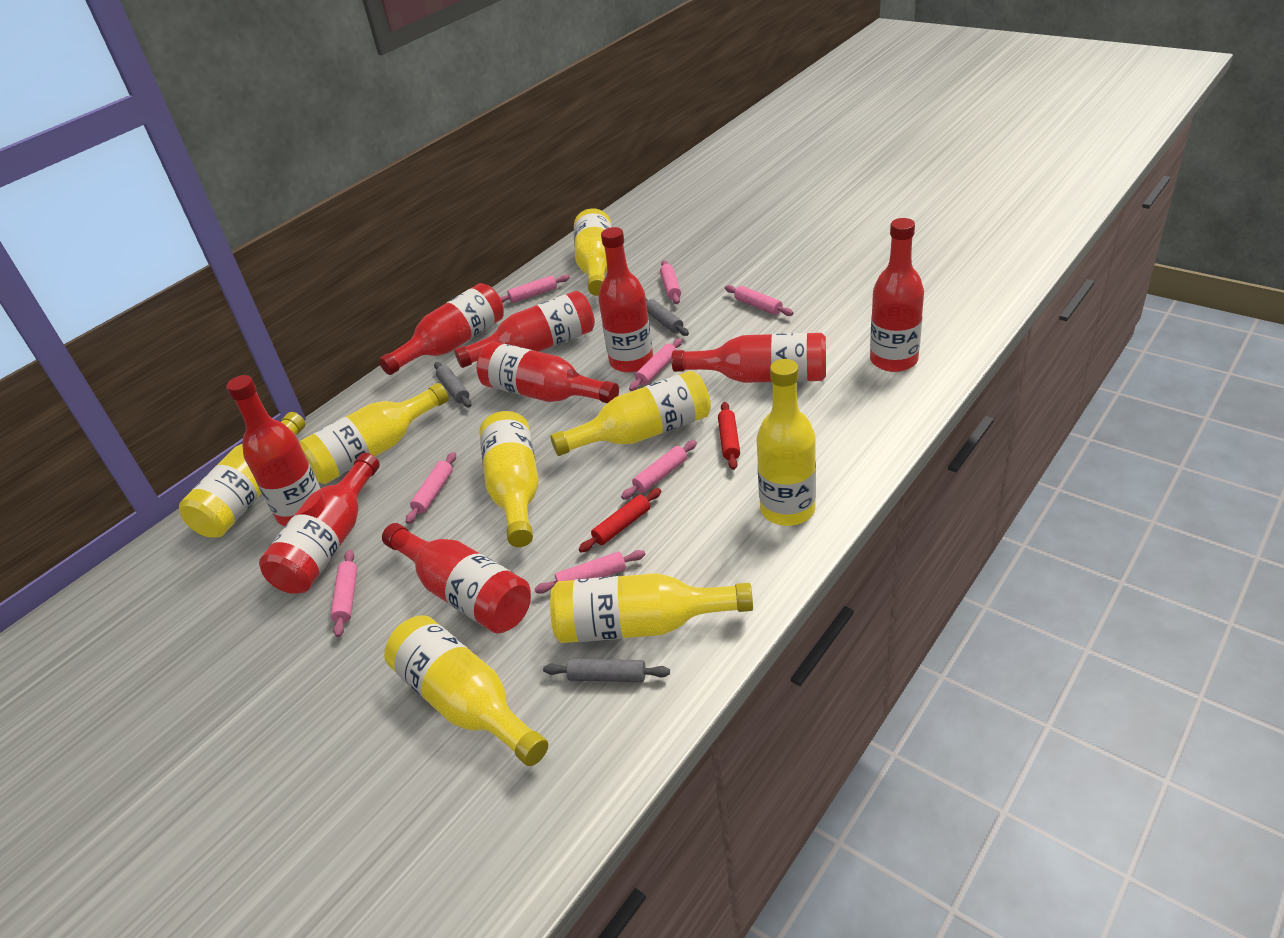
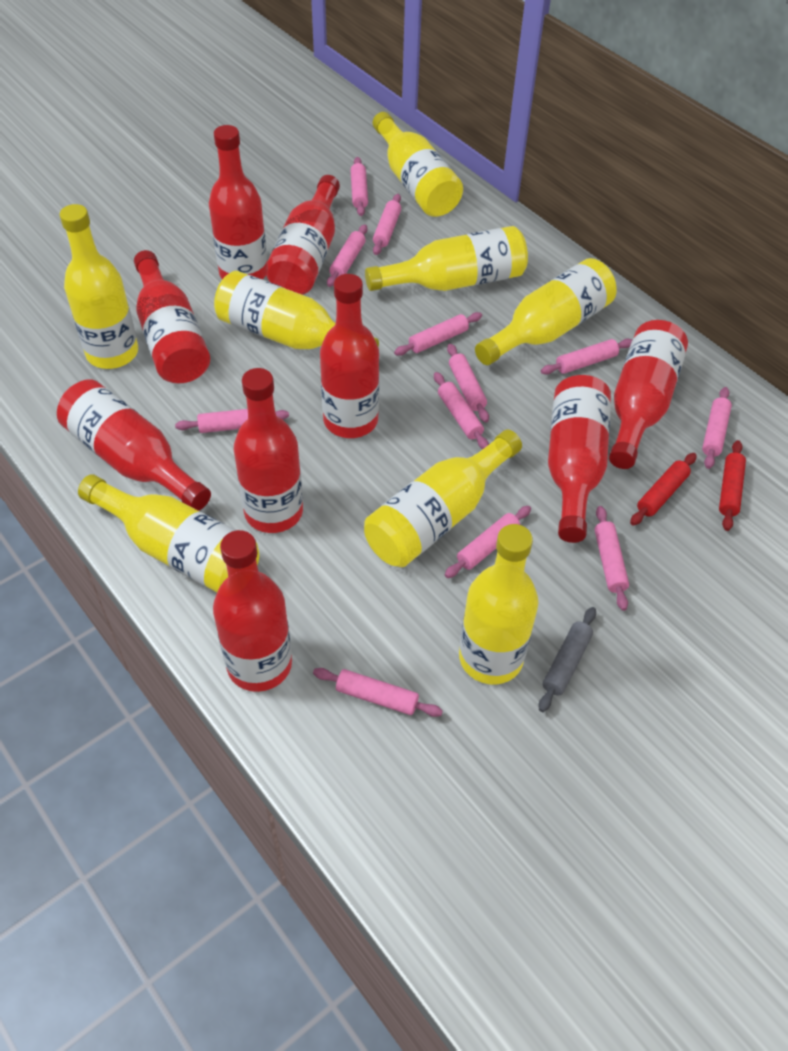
grey rolling pin: [434,362,472,407] [543,659,670,682] [646,298,689,336] = 3 -> [539,607,596,712] = 1
pink rolling pin: [330,550,357,637] [406,452,456,524] [500,275,570,303] [534,550,645,594] [621,440,697,500] [629,339,682,391] [660,260,681,304] [725,285,793,316] = 8 -> [175,409,289,433] [313,668,443,717] [327,224,367,287] [351,157,368,216] [373,194,401,255] [394,312,482,356] [434,372,489,449] [445,506,531,578] [447,344,489,423] [541,339,633,375] [595,506,629,611] [702,387,732,469] = 12

